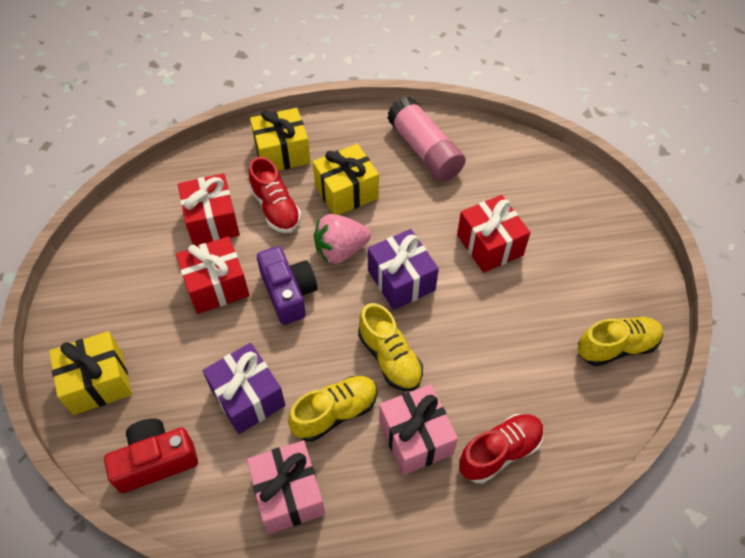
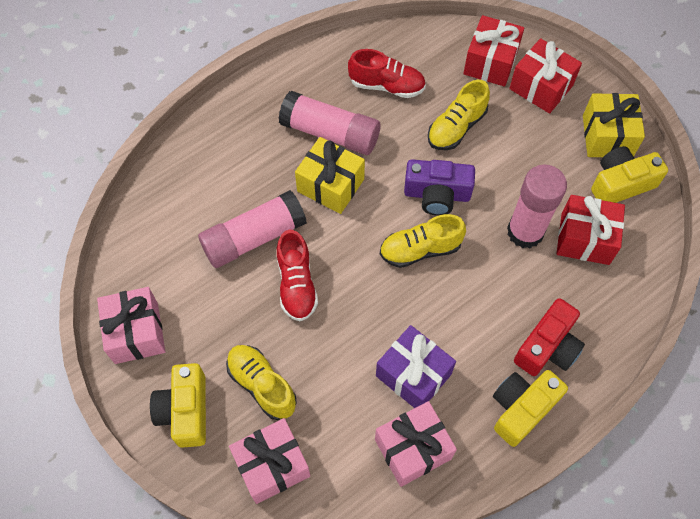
pink gift: [247,441,325,534] [379,384,458,475] = 2 -> [97,287,165,364] [229,418,310,504] [375,401,457,487] = 3
pink glue stick: [387,97,466,181] = 1 -> [198,190,307,268] [278,91,381,155] [507,165,567,248] = 3
pink strawberry: [314,214,371,264] = 1 -> none = 0
purple gift: [202,343,286,434] [368,229,439,310] = 2 -> [376,325,456,408] = 1
yellow camera: none = 0 -> [150,363,206,448] [493,370,568,447] [591,146,668,203] = 3
yellow gift: [49,331,132,415] [250,108,311,171] [313,144,379,215] = 3 -> [295,137,365,214] [583,93,645,157] = 2

